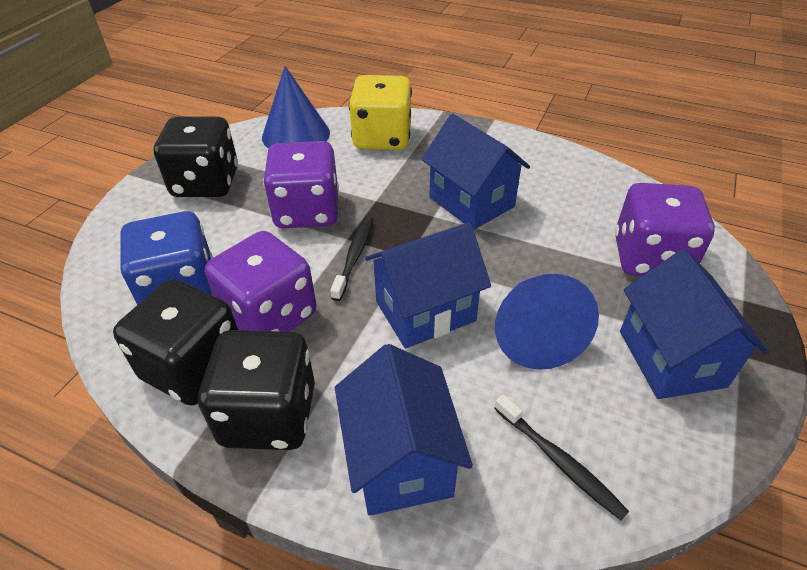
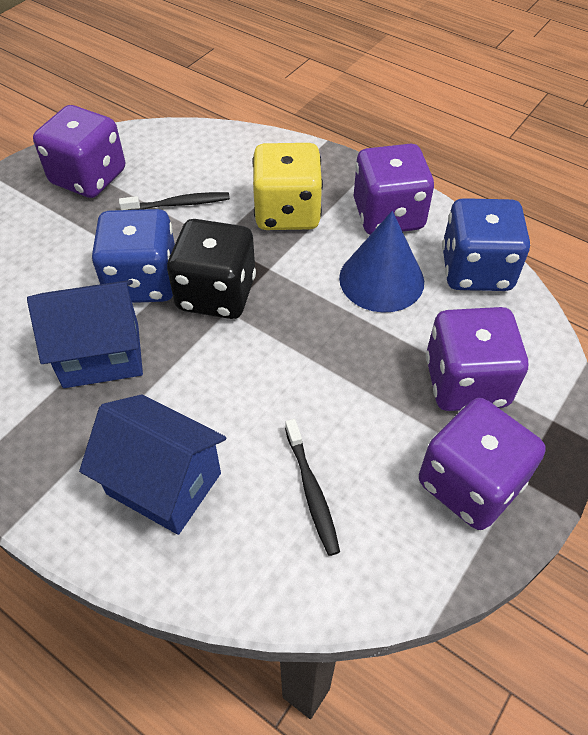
black dice: [113,279,238,406] [154,116,238,197] [198,330,315,450] = 3 -> [167,219,256,319] = 1
blue cone: [262,66,330,149] [495,274,599,370] = 2 -> [339,211,424,313] = 1
blue dice: [120,211,213,305] = 1 -> [92,209,175,303] [442,198,530,291] = 2
blue house: [335,344,473,516] [365,222,491,349] [421,114,530,230] [620,249,769,399] = 4 -> [27,280,143,388] [79,394,226,535] = 2
purple dice: [205,231,316,332] [263,141,339,228] [615,183,715,276] = 3 -> [33,105,125,198] [354,144,434,235] [419,398,546,530] [426,307,528,411] = 4

